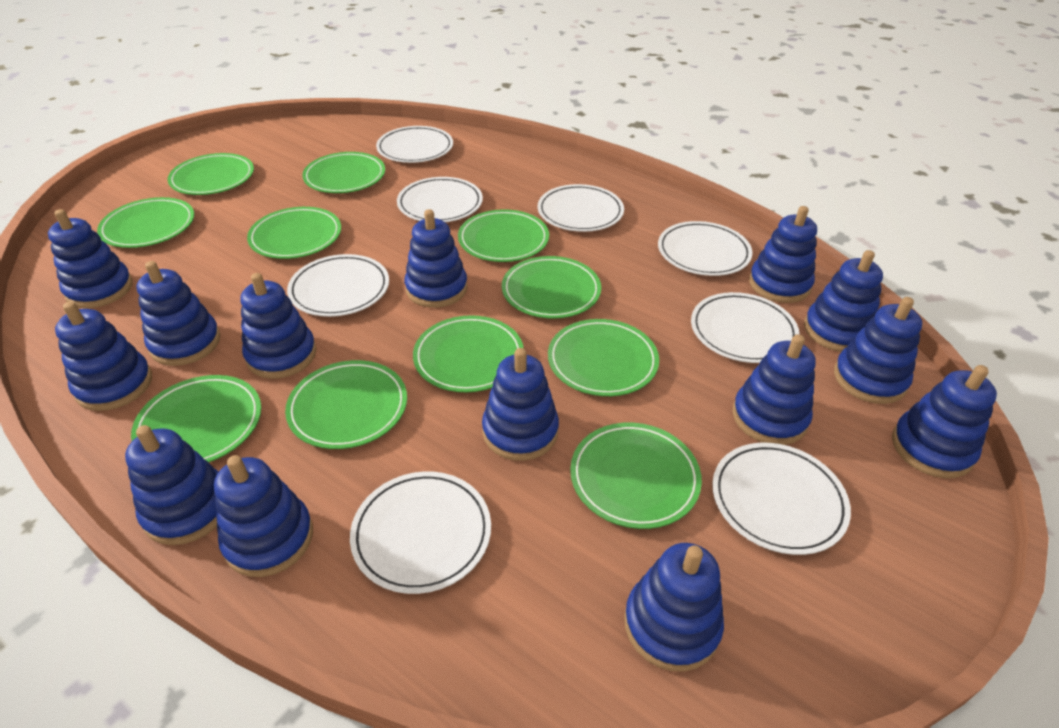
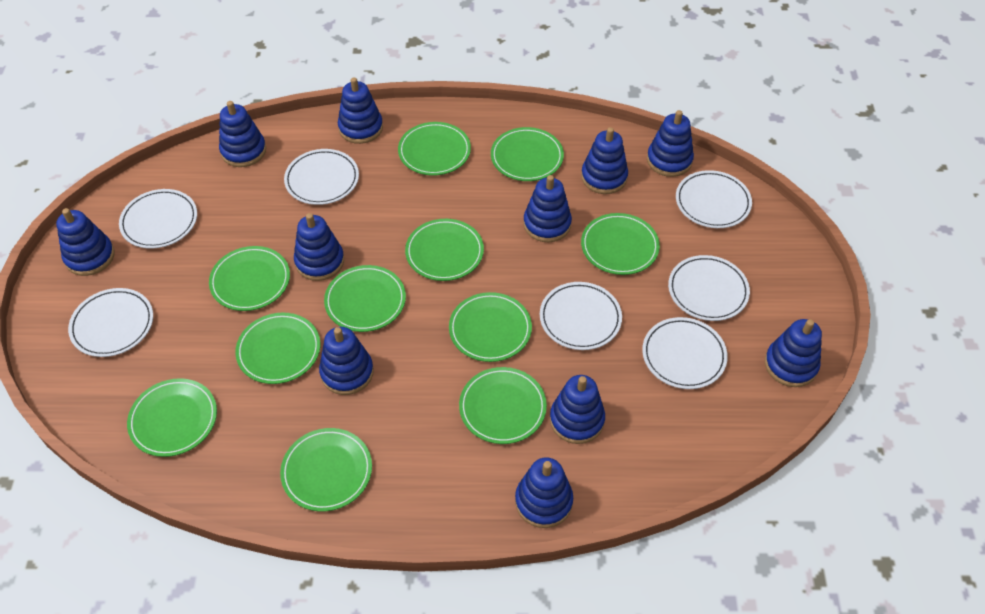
blue stacking toy: [48,209,133,308] [55,302,152,411] [125,425,218,545] [136,261,220,366] [214,455,313,577] [240,273,316,379] [405,209,468,308] [482,348,559,461] [624,543,724,671] [733,334,816,445] [749,206,817,303] [804,250,883,352] [834,297,922,404] [892,365,997,478] = 14 -> [56,208,114,276] [219,101,266,167] [294,213,344,281] [319,327,374,395] [338,77,383,144] [515,457,573,528] [523,175,572,242] [550,375,605,444] [581,127,628,194] [647,110,694,177] [765,319,822,387] = 11
white plate: [287,254,389,317] [350,471,491,594] [376,126,453,163] [397,177,483,222] [538,184,624,232] [658,221,753,276] [691,292,799,363] [712,443,851,555] = 8 -> [68,288,153,357] [119,189,197,249] [284,149,359,205] [540,282,622,350] [642,317,728,389] [668,255,750,321] [676,170,752,228] = 7

